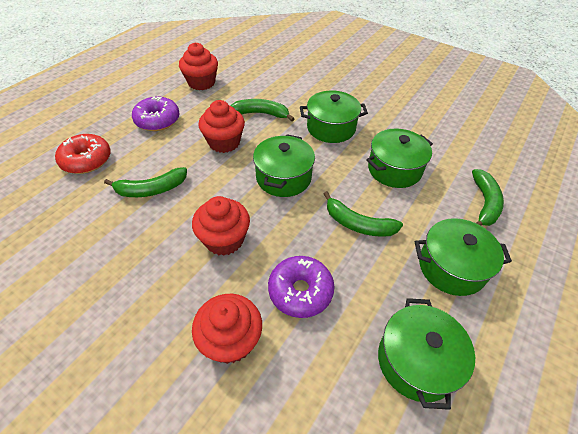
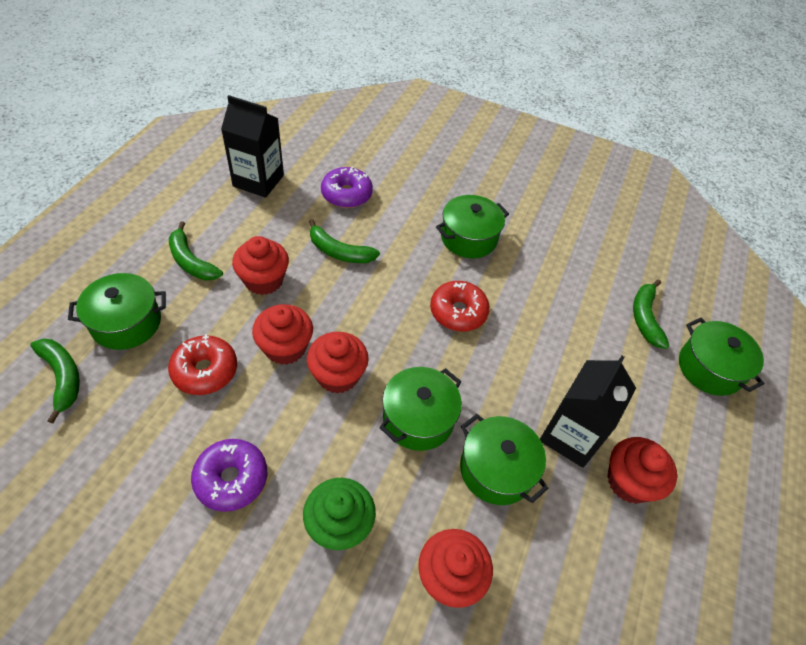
black carton: none = 0 -> [221,95,284,198] [540,356,636,468] = 2
green cupcake: none = 0 -> [303,478,376,550] = 1
red cupcake: [179,42,218,90] [192,196,250,256] [192,294,262,364] [198,100,245,153] = 4 -> [232,236,289,295] [252,304,313,365] [307,332,369,394] [418,529,493,608] [607,437,677,504] = 5
red donut: [55,134,111,174] = 1 -> [168,334,237,395] [430,281,490,332] = 2

